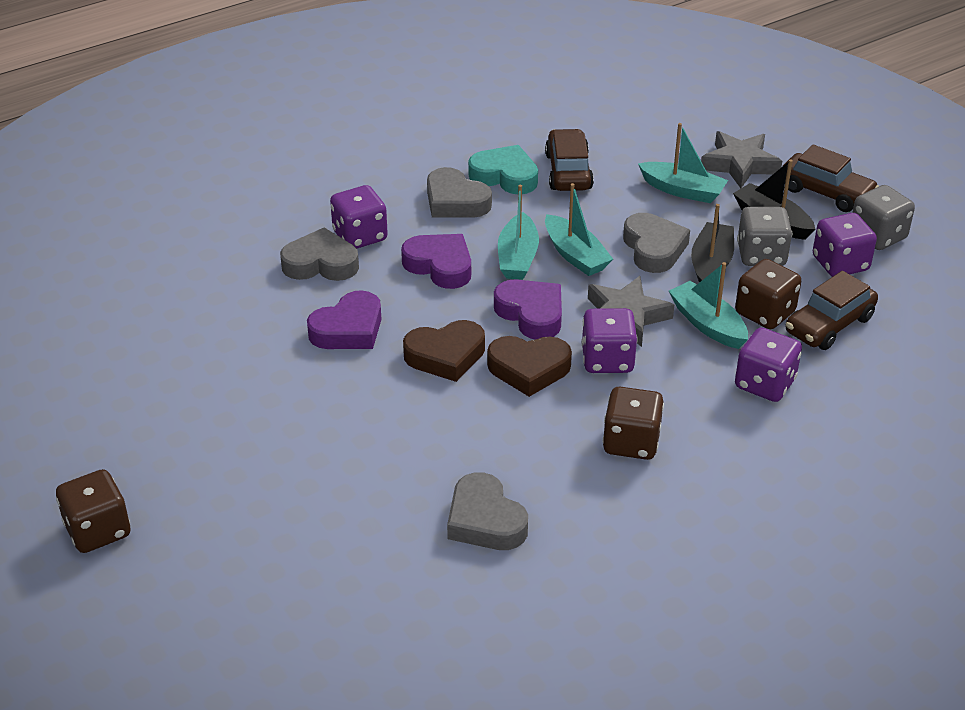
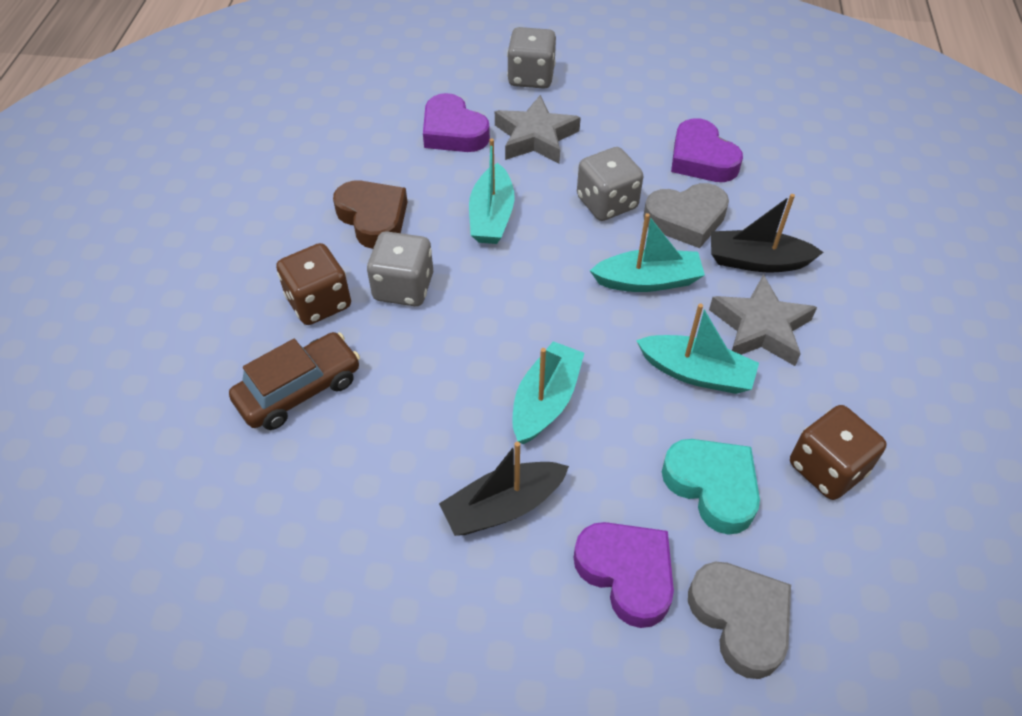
brown car: [545,129,594,191] [782,144,879,212] [785,271,878,350] = 3 -> [229,332,360,430] = 1
brown dice: [56,469,131,553] [603,387,664,460] [735,259,801,329] = 3 -> [276,243,351,325] [790,405,887,500] = 2
brown heart: [403,320,485,382] [487,336,572,397] = 2 -> [333,180,407,249] = 1
grey dice: [737,207,792,266] [852,185,915,250] = 2 -> [367,231,433,306] [507,27,556,89] [577,147,643,221] = 3
grey heart: [280,228,359,281] [427,167,492,218] [447,472,528,550] [623,213,690,273] = 4 -> [643,183,729,248] [688,561,791,679] = 2
purple dice: [330,185,388,249] [581,308,638,373] [735,328,802,402] [813,213,877,277] = 4 -> none = 0

